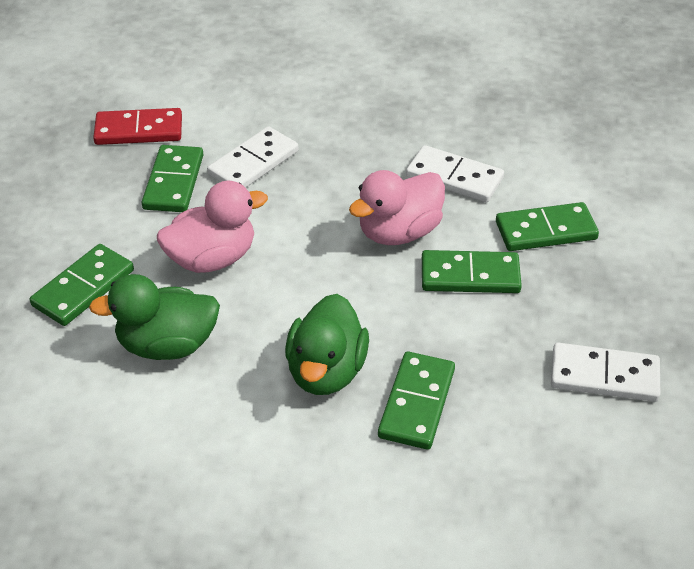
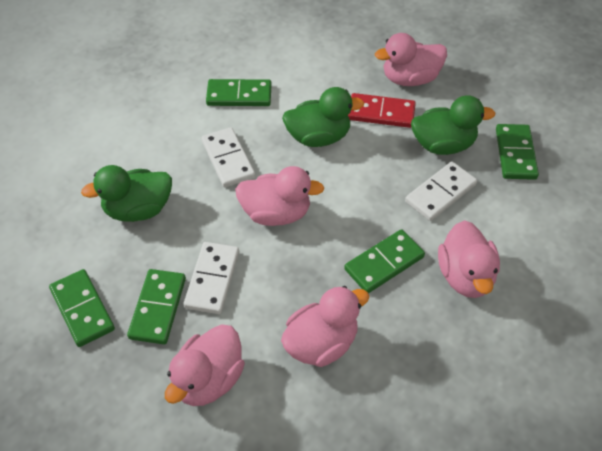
green duck: [89,274,220,360] [285,294,369,395] = 2 -> [81,165,172,222] [282,87,364,147] [411,95,495,155] = 3
pink duck: [157,181,268,273] [349,170,445,245] = 2 -> [165,324,245,406] [235,166,324,226] [281,286,369,367] [375,33,447,86] [438,220,500,298] = 5

